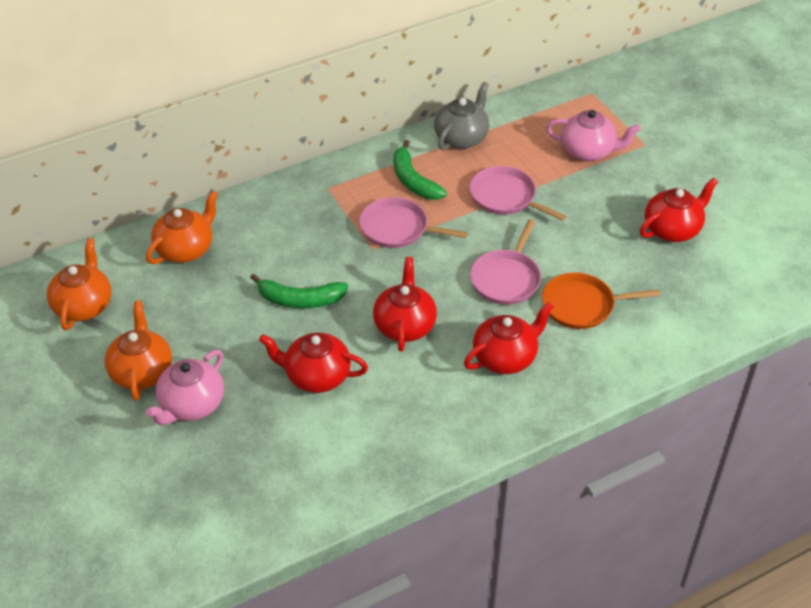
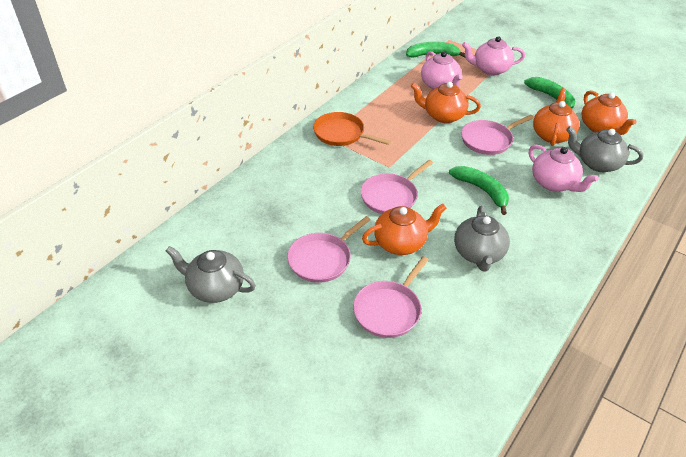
green banana: [250,274,348,308] [393,140,447,200] = 2 -> [406,42,465,57] [449,166,509,215] [524,77,575,109] = 3
grey teapot: [434,82,489,151] = 1 -> [166,246,256,303] [454,206,510,272] [566,126,643,172] = 3
orange teapot: [47,238,111,330] [105,301,172,401] [146,190,218,264] = 3 -> [362,204,446,255] [411,82,481,123] [533,88,580,146] [582,90,637,135] = 4
pink pan: [359,197,468,248] [470,166,567,221] [470,219,541,305] = 3 -> [287,216,370,283] [353,256,429,338] [361,160,433,214] [461,115,534,155] = 4
pink teapot: [146,350,224,425] [546,110,641,161] = 2 -> [421,51,463,89] [462,36,525,75] [529,145,599,192] = 3
red teapot: [259,332,368,393] [373,257,437,352] [464,302,553,374] [640,178,718,242] = 4 -> none = 0

